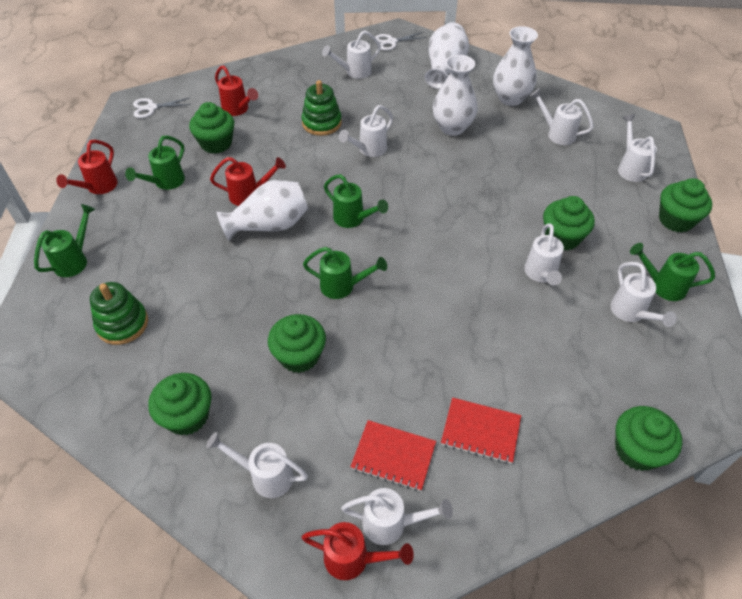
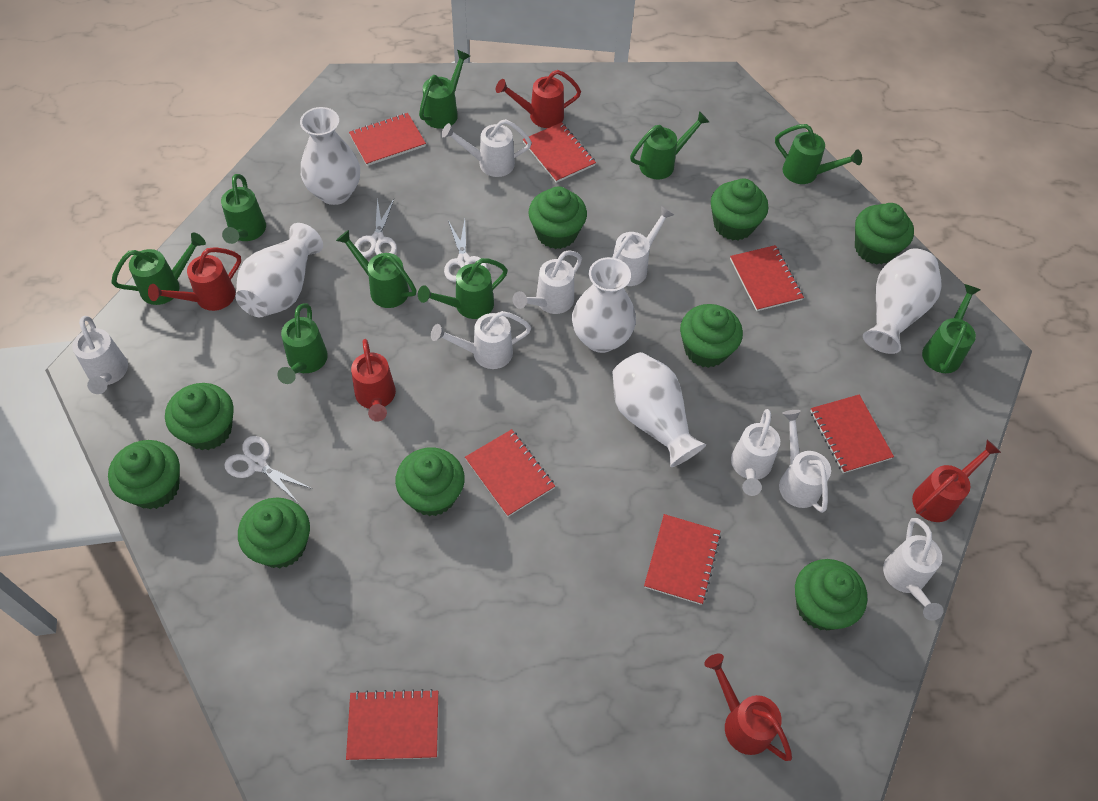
green cupcake: [148,373,211,435] [189,102,234,154] [268,314,326,373] [543,196,595,251] [615,406,682,471] [659,178,712,232] = 6 -> [108,440,180,509] [165,383,234,450] [238,497,310,568] [395,447,465,516] [528,186,587,249] [680,304,743,368] [711,178,768,240] [795,559,867,630] [855,203,914,265] = 9
green stacking toy: [90,282,148,345] [302,80,342,136] = 2 -> none = 0
green watering can: [34,204,95,277] [125,136,185,190] [303,247,387,299] [324,174,388,228] [630,243,715,301] = 5 -> [111,232,206,305] [221,174,266,244] [277,303,328,384] [336,230,417,308] [418,258,508,319] [419,50,470,129] [630,111,709,180] [775,124,862,184] [922,284,981,373] = 9
red notebook: [350,420,436,491] [441,397,521,464] = 2 -> [346,689,438,760] [349,113,426,166] [465,429,555,517] [523,122,596,183] [644,514,721,605] [730,245,804,311] [810,395,894,473] = 7
red watering can: [56,140,118,194] [210,157,286,206] [215,65,258,116] [302,522,414,580] = 4 -> [148,247,241,311] [351,339,396,422] [496,70,581,128] [704,654,792,761] [912,440,1001,522] = 5
white scissors: [133,98,191,118] [375,32,427,51] = 2 -> [224,436,312,503] [355,198,397,258] [444,219,488,282] = 3
white vase: [216,180,308,241] [425,22,469,89] [433,55,478,136] [493,26,538,106] = 4 -> [236,223,323,317] [300,107,360,205] [572,257,636,353] [612,352,706,467] [863,248,942,354] = 5

